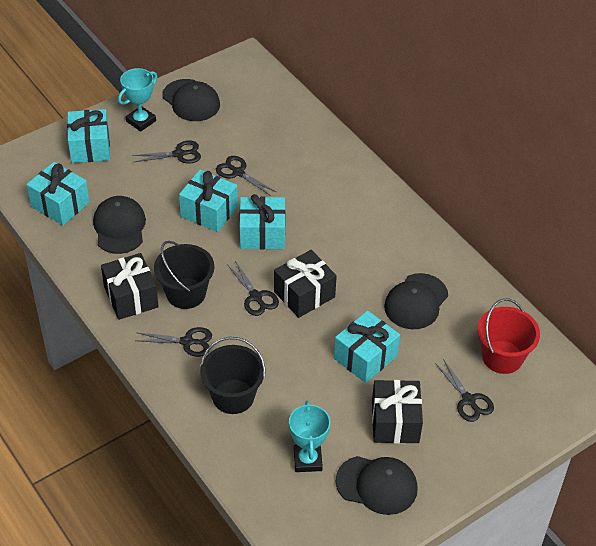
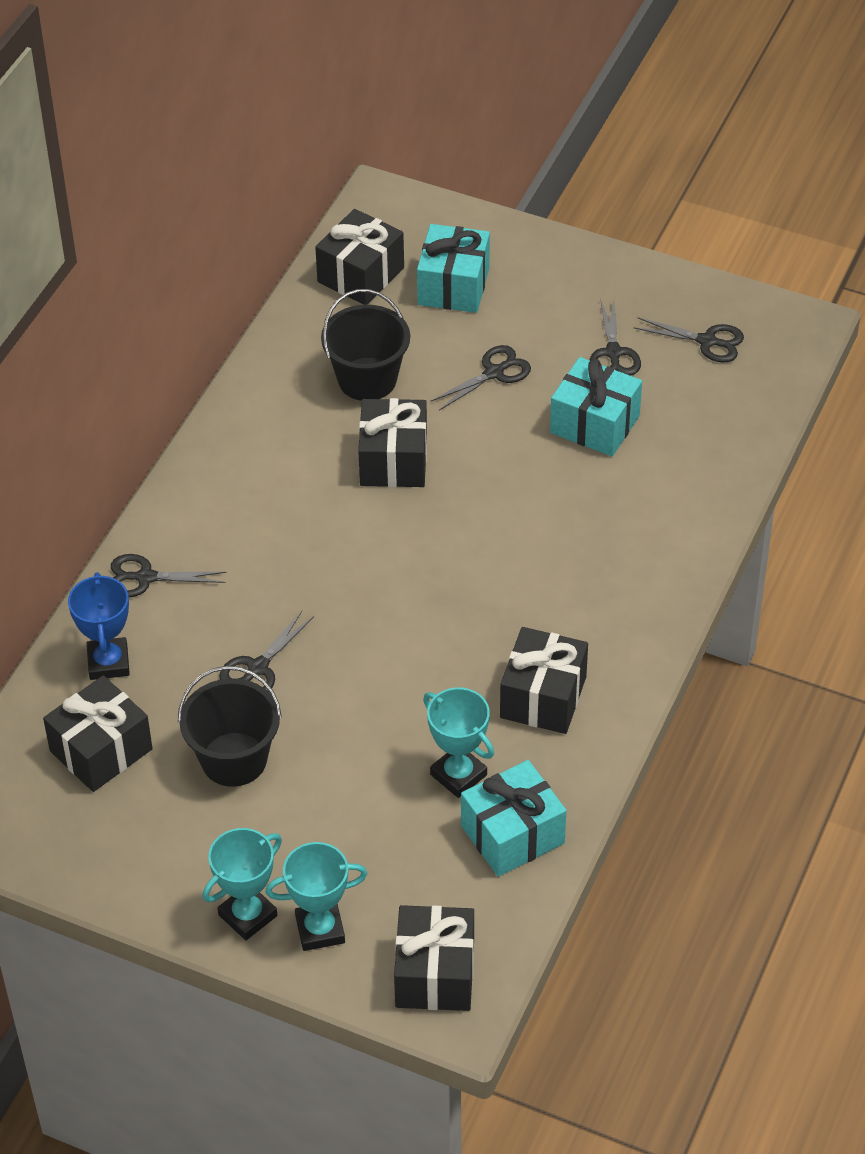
black cap: [93,196,146,254] [163,79,220,121] [335,456,418,515] [384,273,448,329] = 4 -> none = 0
black gift: [101,253,159,320] [274,250,337,318] [372,380,423,443] = 3 -> [43,675,153,792] [315,209,404,305] [358,398,427,487] [394,905,474,1011] [500,627,588,734] = 5
blue trophy: none = 0 -> [68,572,130,680] = 1
red bucket: [477,298,540,374] = 1 -> none = 0
turquoise gift: [26,162,90,225] [67,109,110,163] [179,170,238,232] [239,194,286,249] [334,310,400,383] = 5 -> [417,224,490,313] [461,760,566,877] [550,357,642,456] = 3
turquoise trophy: [118,68,157,132] [289,401,330,472] = 2 -> [203,828,282,940] [266,842,367,951] [423,688,494,798] = 3

